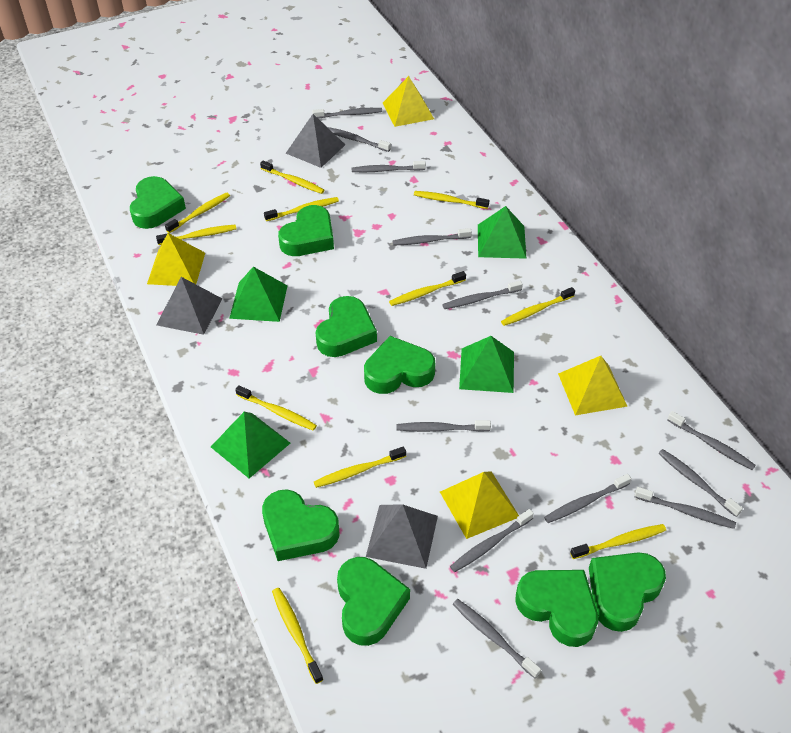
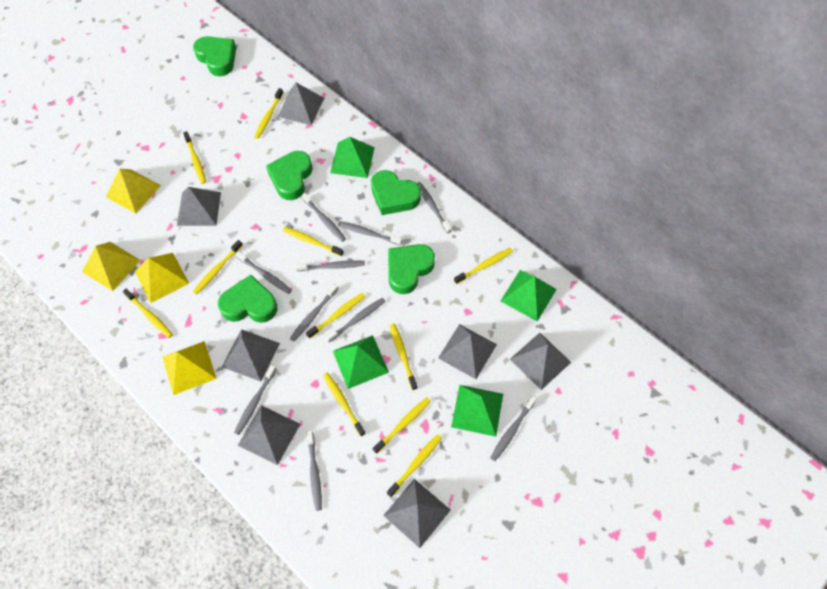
green heart: [130,176,186,229] [262,489,340,561] [278,205,334,256] [316,296,377,357] [337,557,410,646] [364,336,436,394] [515,570,598,647] [589,552,666,632] = 8 -> [193,36,236,76] [218,275,278,323] [266,151,313,200] [371,170,421,215] [388,244,435,294] = 5
grey pyramid: [156,277,222,335] [286,114,345,168] [366,504,438,569] = 3 -> [177,187,221,226] [222,329,280,382] [238,405,300,465] [277,83,324,125] [383,479,451,548] [438,324,497,379] [510,333,571,390] = 7
grey toothbrush: [312,108,382,119] [327,127,391,152] [352,161,426,172] [393,228,472,246] [396,420,491,432] [442,281,523,309] [450,509,534,572] [453,599,541,678] [544,474,632,523] [635,487,736,529] [658,449,743,517] [668,411,756,470] = 12 -> [234,365,277,435] [236,251,292,294] [290,284,338,342] [295,260,365,271] [302,193,346,242] [307,430,322,511] [325,298,386,343] [338,221,402,245] [417,182,452,234] [490,396,537,461] = 10

